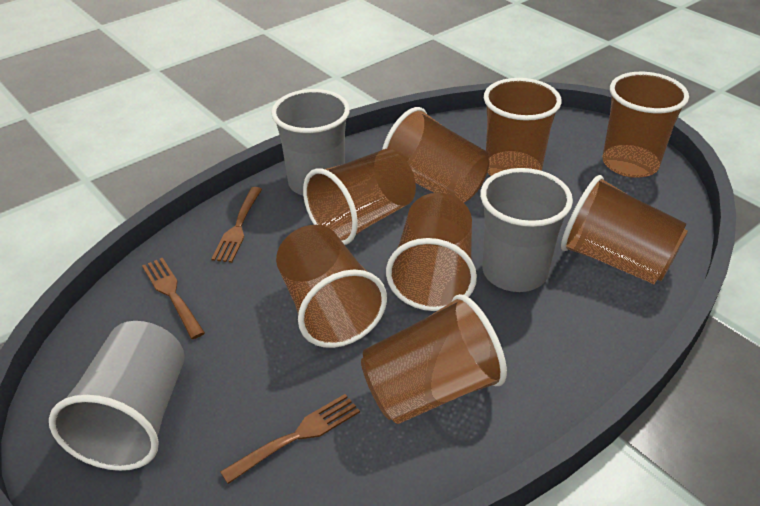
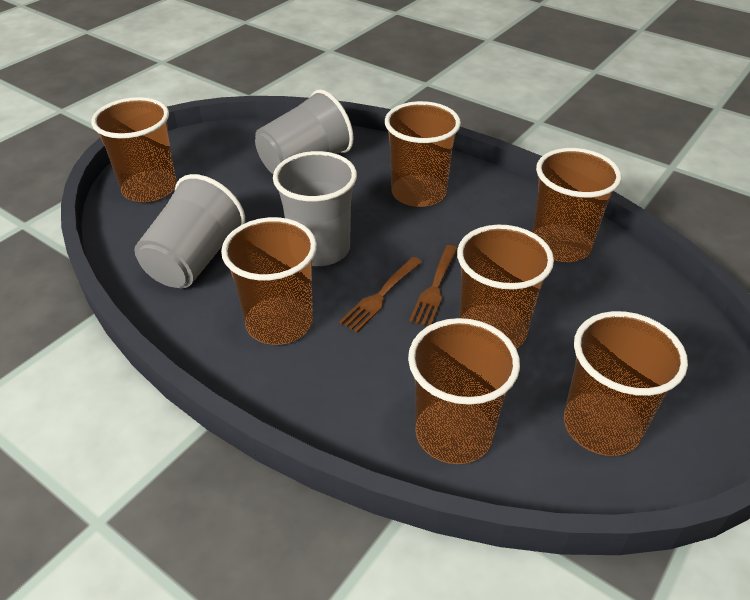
brown cup: [276,225,387,348] [303,149,416,245] [361,294,507,424] [382,107,489,203] [386,193,477,311] [484,78,562,176] [561,175,688,284] [603,72,689,178] = 8 -> [91,97,177,202] [221,217,317,345] [385,101,461,207] [408,318,520,464] [457,225,554,349] [533,148,621,262] [564,311,688,456] = 7
brown fork: [142,257,205,339] [211,187,262,263] [220,394,360,484] = 3 -> [339,257,422,332] [409,245,458,326] = 2

